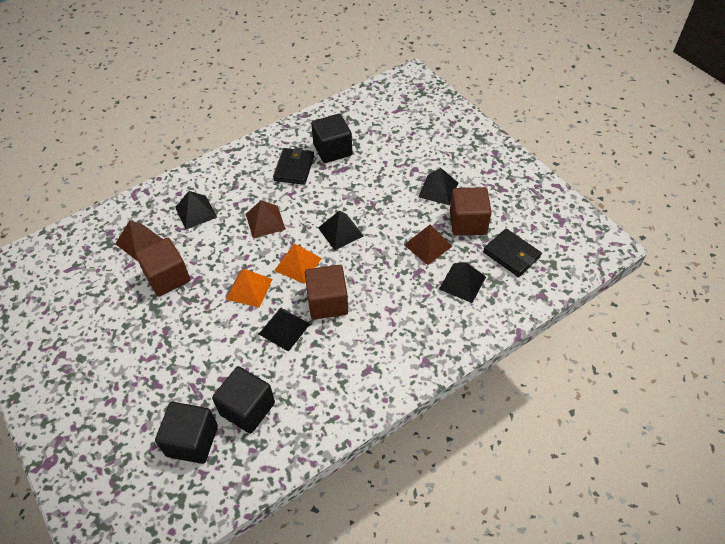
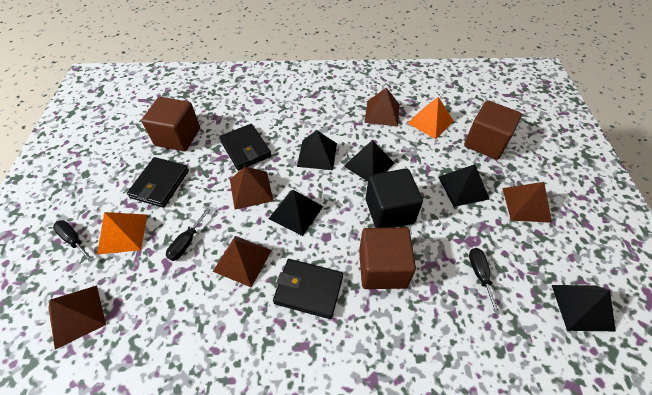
black cube: [155,402,218,464] [212,366,275,434] [311,114,352,163] = 3 -> [366,168,423,228] = 1
black screwdriver: none = 0 -> [53,220,94,262] [166,208,211,261] [469,248,500,315] = 3
black wallet: [273,147,314,185] [483,229,542,277] = 2 -> [127,157,189,208] [219,124,272,171] [273,259,343,319] = 3
brown pyramid: [115,221,162,261] [246,200,286,238] [404,225,452,265] = 3 -> [48,285,106,349] [213,236,272,287] [230,167,274,210] [364,88,400,127] [502,182,552,223] = 5

